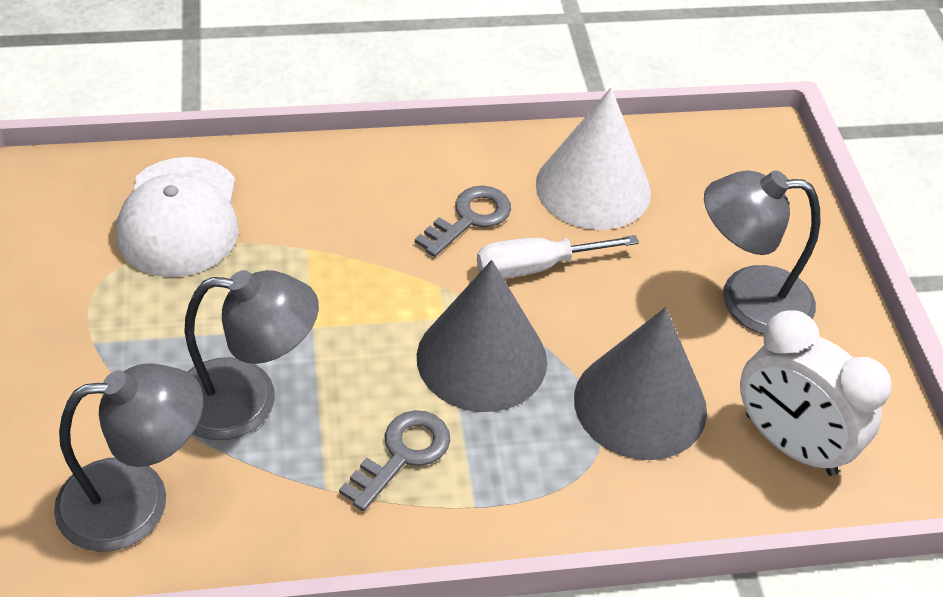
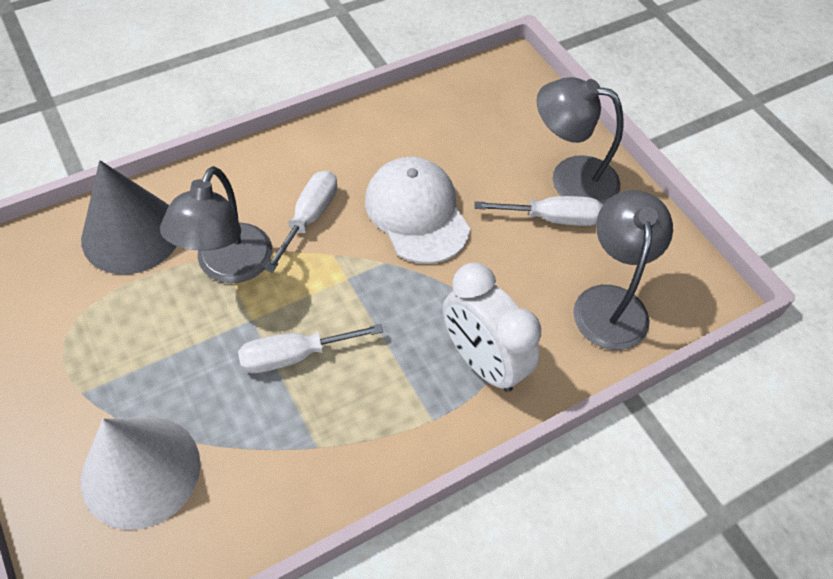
grey cone: [417,260,547,412] [574,307,707,460] = 2 -> [81,160,177,274] = 1
grey key: [339,410,450,511] [415,186,511,257] = 2 -> none = 0
white screwdriver: [477,235,639,279] = 1 -> [238,324,383,373] [265,170,337,273] [474,196,603,226] = 3

